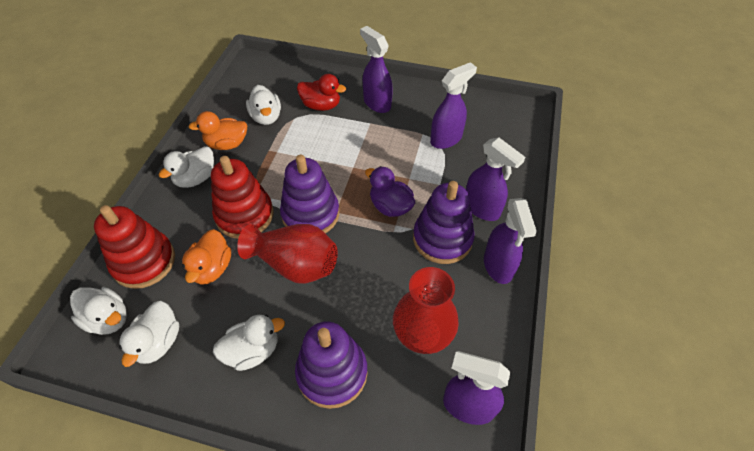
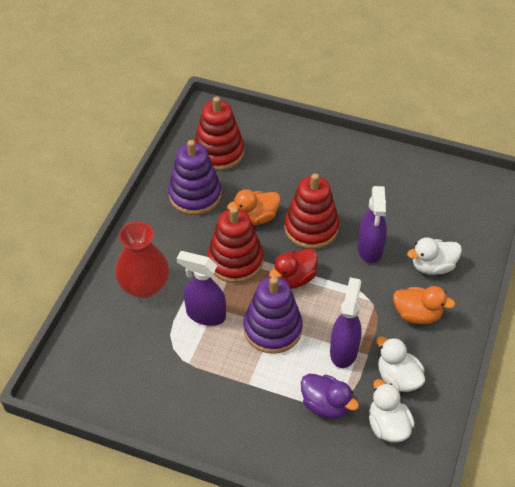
purple spray bottle: [360,26,393,113] [430,62,477,149] [443,351,510,425] [466,137,525,221] [484,198,537,284] = 5 -> [176,251,226,326] [330,277,362,368] [358,186,387,264] = 3
purple stacking toy: [280,155,339,233] [295,322,368,409] [413,181,475,264] = 3 -> [168,140,222,215] [243,277,303,354] = 2
red stacking toy: [94,205,175,289] [211,156,274,239] = 2 -> [194,97,244,171] [207,207,263,283] [284,173,339,249] = 3
red vase: [237,224,338,284] [393,267,459,354] = 2 -> [115,221,169,298] = 1
white duck: [70,287,127,335] [119,301,179,367] [159,146,214,188] [213,315,285,371] [246,85,281,125] = 5 -> [369,379,415,443] [376,337,425,392] [407,237,462,275] = 3

